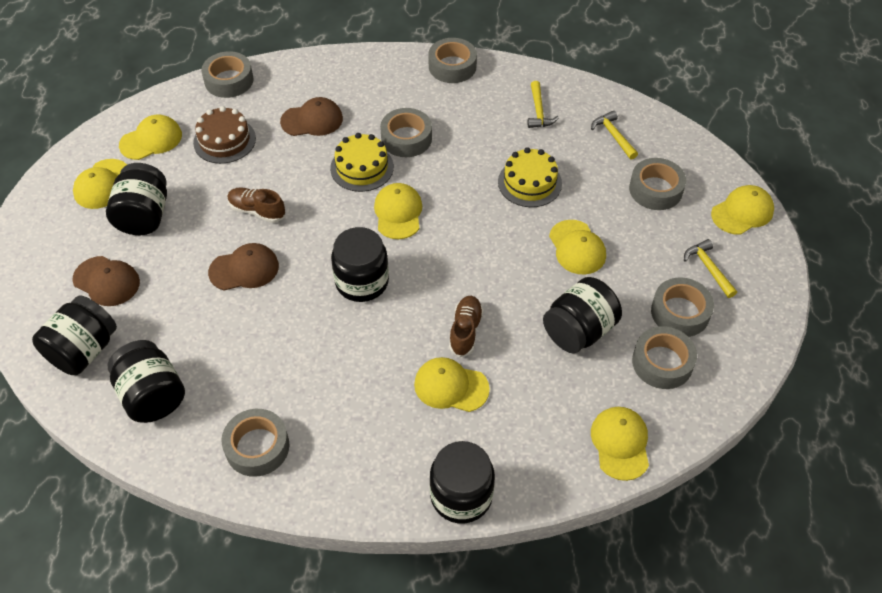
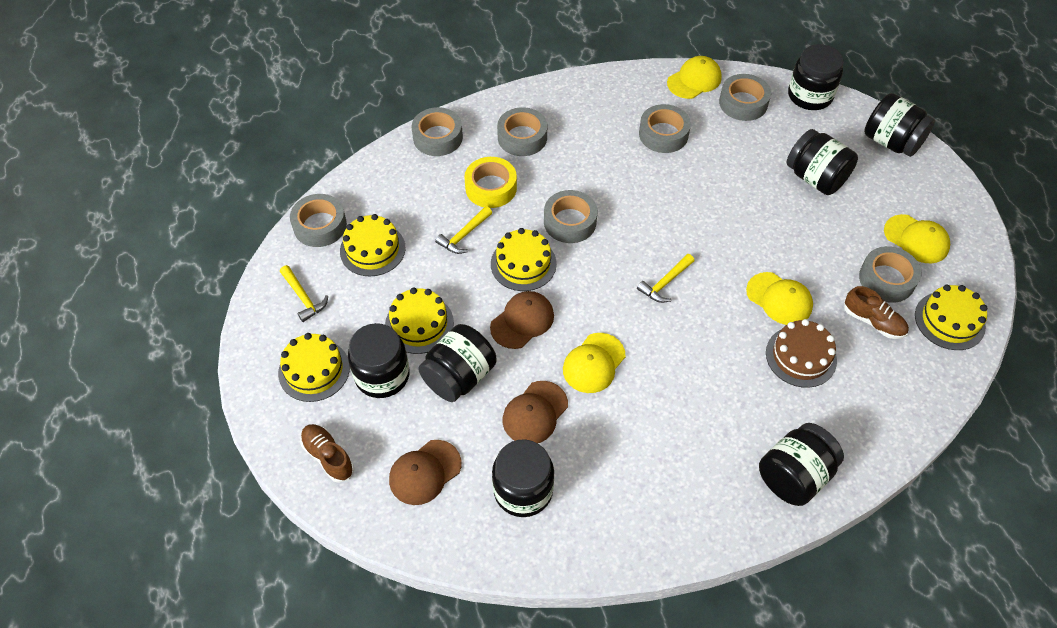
black jar: [32,295,117,375] [106,163,167,235] [108,340,185,423] [331,227,389,302] [430,441,495,524] [543,277,622,353] = 6 -> [348,323,410,398] [418,324,497,402] [492,440,554,517] [759,423,844,506] [787,129,858,195] [788,44,843,110] [864,93,935,157] = 7
yellow cake: [330,133,394,192] [498,147,562,207] = 2 -> [278,333,350,402] [340,214,406,276] [385,288,454,354] [491,228,557,291] [915,285,988,350] = 5
yellow cap: [73,159,127,209] [119,114,182,160] [374,183,422,239] [414,357,490,412] [549,220,606,274] [591,407,649,481] [711,185,774,235] = 7 -> [563,333,625,393] [667,56,722,99] [746,272,813,325] [884,214,950,263] = 4
yellow tape: none = 0 -> [464,157,517,208] = 1

